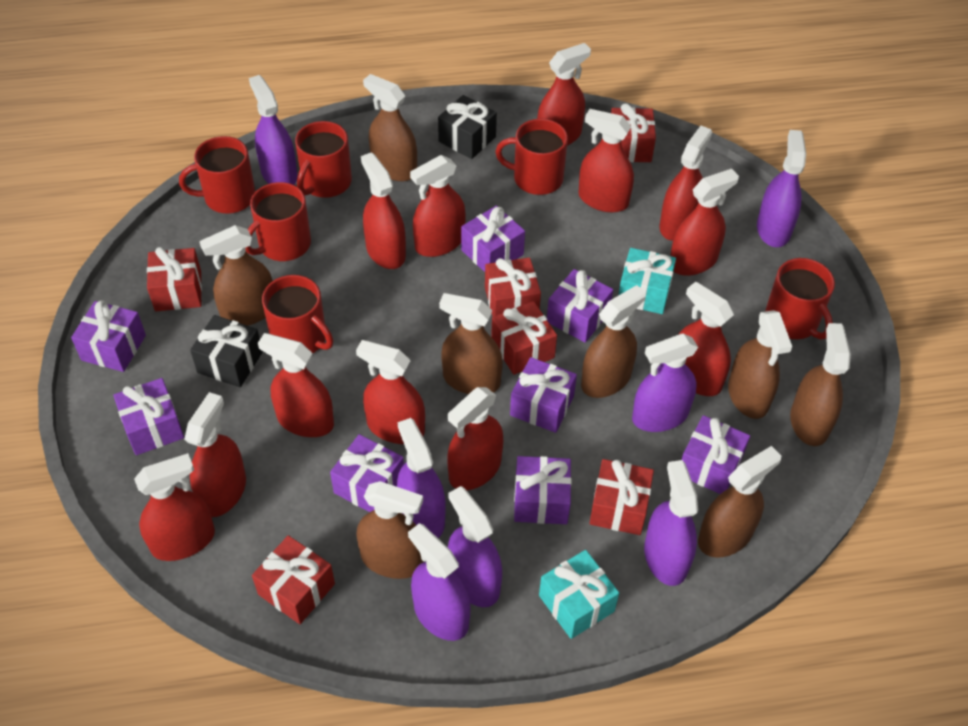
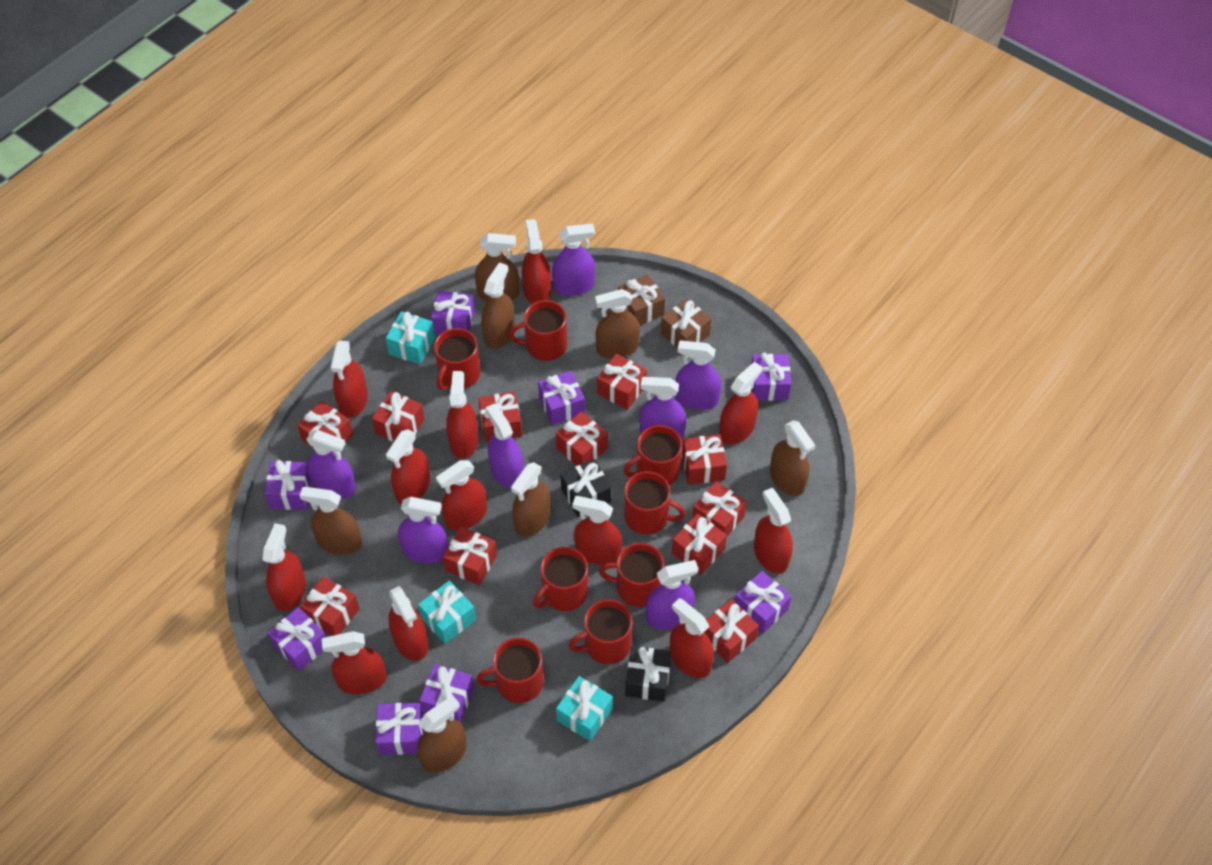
brown gift: none = 0 -> [618,274,665,326] [661,298,711,348] = 2
brown spray bottle: [199,225,273,326] [356,481,424,579] [363,74,417,181] [439,293,503,394] [581,285,646,398] [698,446,781,557] [728,310,792,419] [790,323,851,446] = 8 -> [300,487,362,555] [417,695,467,773] [475,233,519,301] [481,262,515,349] [511,462,551,537] [595,289,640,359] [770,420,816,496] = 7
red gift: [147,247,202,311] [252,535,335,624] [485,257,541,317] [491,301,557,375] [589,459,654,535] [611,103,656,162] = 6 -> [297,401,353,450] [300,576,360,636] [372,391,425,442] [443,527,497,585] [478,392,522,443] [556,411,608,466] [597,354,647,410] [672,513,727,575] [682,434,727,485] [692,481,747,536] [704,599,759,663] = 11
red mug: [179,136,255,214] [246,182,311,261] [262,275,333,354] [295,121,352,198] [495,119,568,195] [765,258,835,339] = 6 -> [434,328,480,390] [476,638,543,703] [509,300,567,361] [533,547,588,611] [569,599,633,664] [599,543,664,607] [624,425,682,485] [624,471,685,535] = 8
turquoise gift: [539,550,619,639] [618,248,676,314] = 2 -> [386,311,435,364] [418,581,476,644] [556,676,613,741] = 3

